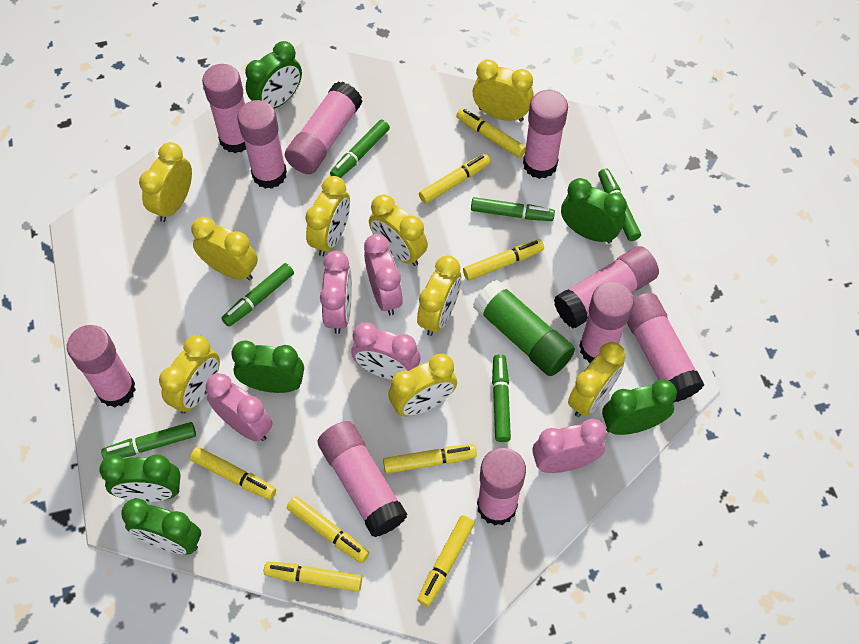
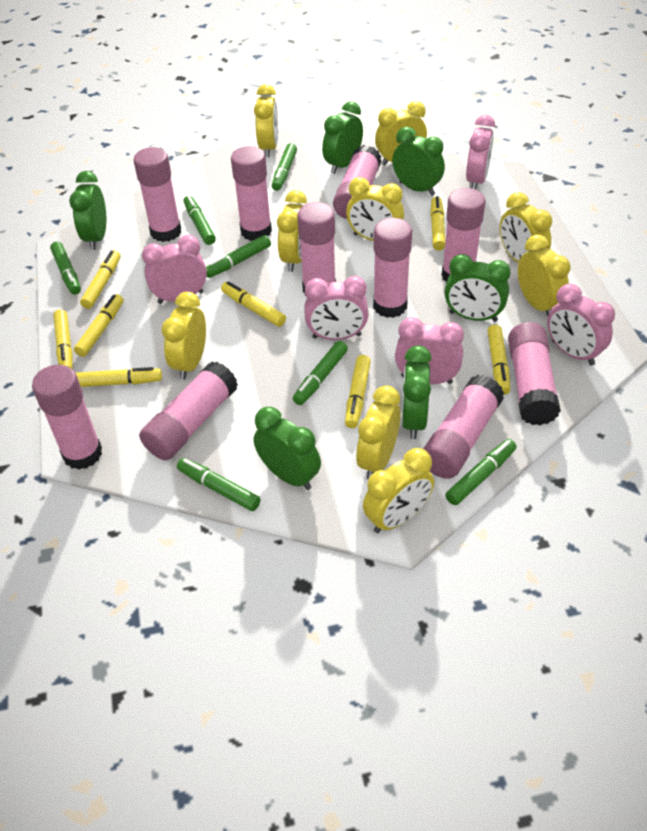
green glue stick: [473,280,575,376] = 1 -> none = 0
green marker: [101,422,196,460] [221,263,294,327] [330,120,390,178] [471,197,555,221] [492,354,511,442] [598,169,641,241] = 6 -> [50,242,81,295] [177,458,261,511] [184,195,216,245] [206,235,271,278] [272,143,297,191] [293,341,348,405] [445,439,517,505] = 7

